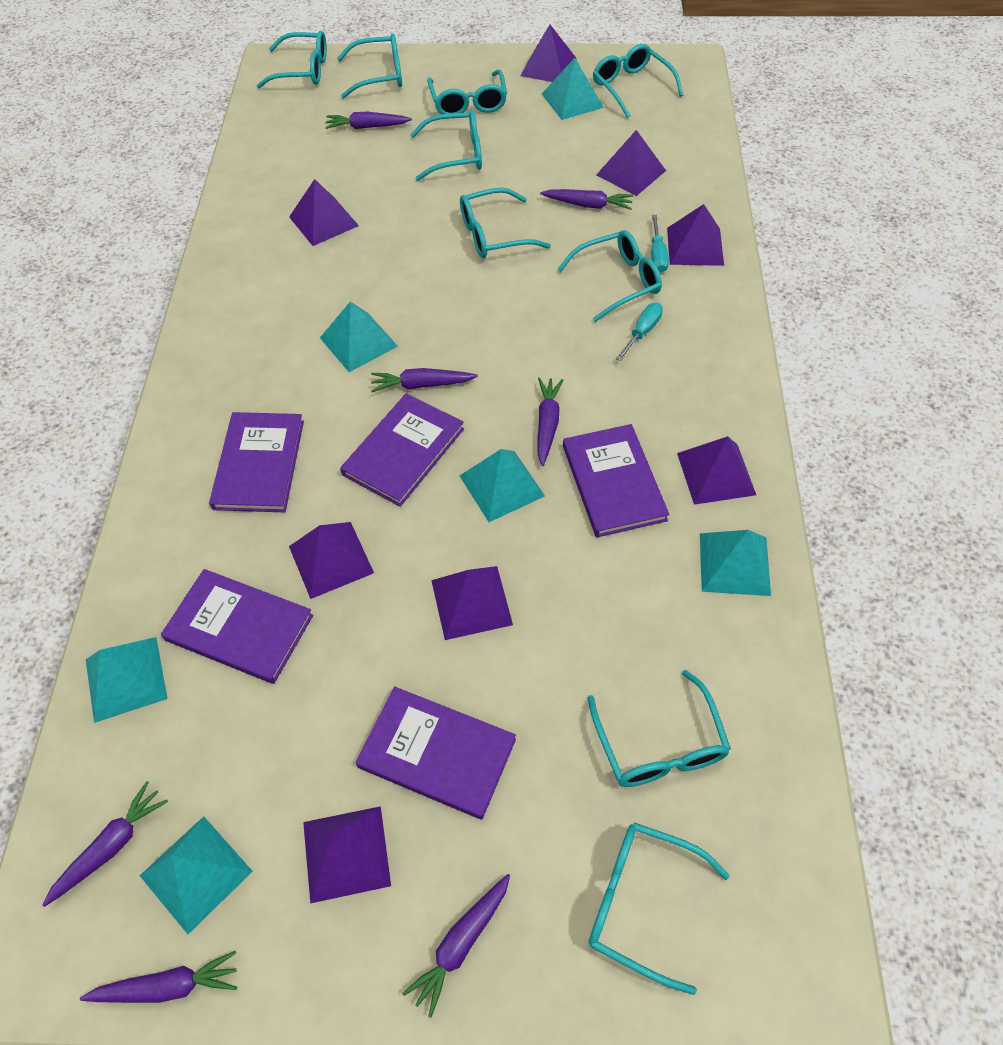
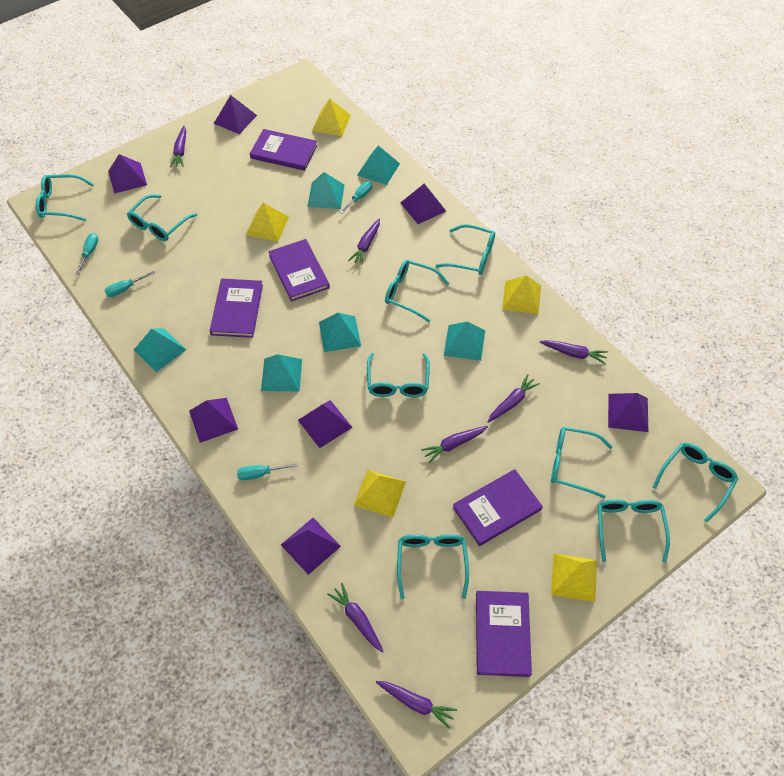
purple pyramid: [289,179,359,246] [289,522,374,599] [303,806,391,903] [431,566,513,640] [520,25,577,82] [596,130,666,196] [667,204,724,266] [677,436,756,505] = 8 -> [108,154,147,194] [189,398,238,443] [214,95,257,134] [281,518,341,575] [298,400,353,448] [400,184,446,224] [608,393,648,432] = 7
turquoise screwdriver: [616,303,663,361] [651,215,669,273] = 2 -> [76,233,98,275] [104,271,155,297] [237,463,298,480] [340,181,372,213] = 4
yellow pyramid: none = 0 -> [246,203,289,242] [312,99,351,136] [353,470,406,518] [502,275,541,314] [551,554,597,602] = 5

